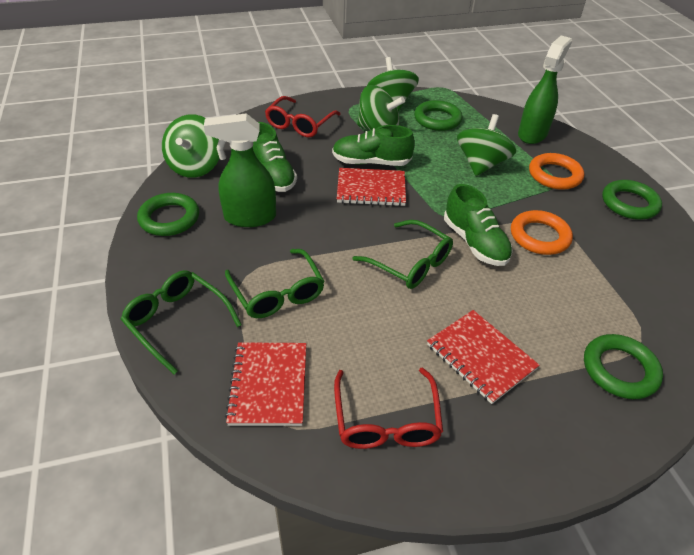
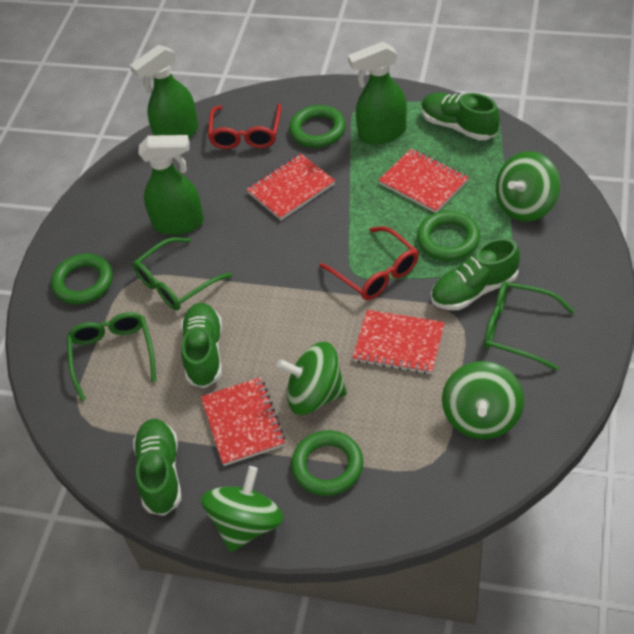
green shoe: [253,122,297,192] [332,125,415,166] [444,184,513,266] = 3 -> [133,419,181,516] [181,303,222,388] [421,93,500,141] [431,238,520,310] = 4
green spray bottle: [204,113,276,227] [518,36,572,144] = 2 -> [130,45,198,139] [138,135,204,235] [348,42,407,145] = 3
orange ring: [511,210,573,255] [529,153,584,190] = 2 -> none = 0
red notebook: [225,342,306,426] [337,168,406,206] [427,310,540,404] = 3 -> [201,377,285,466] [247,154,335,220] [352,310,445,375] [378,149,469,213] = 4

